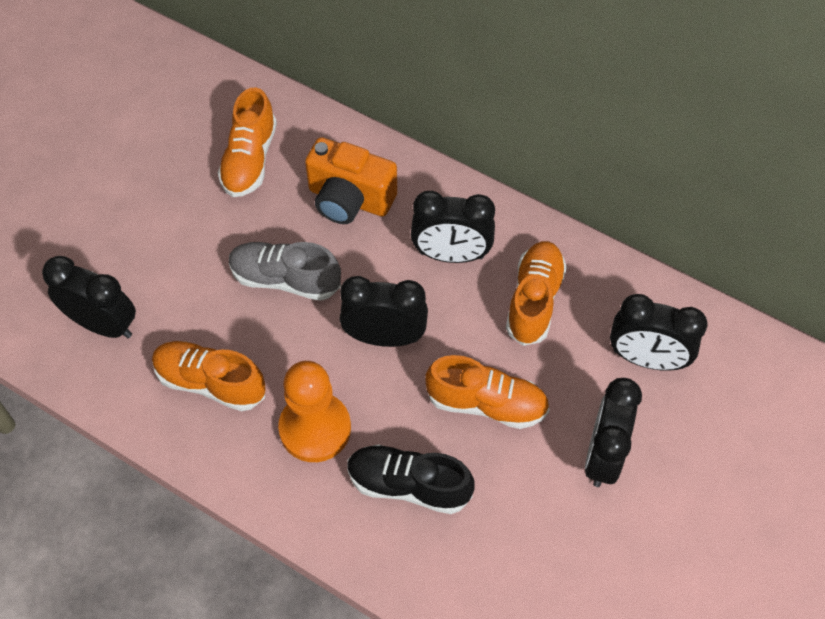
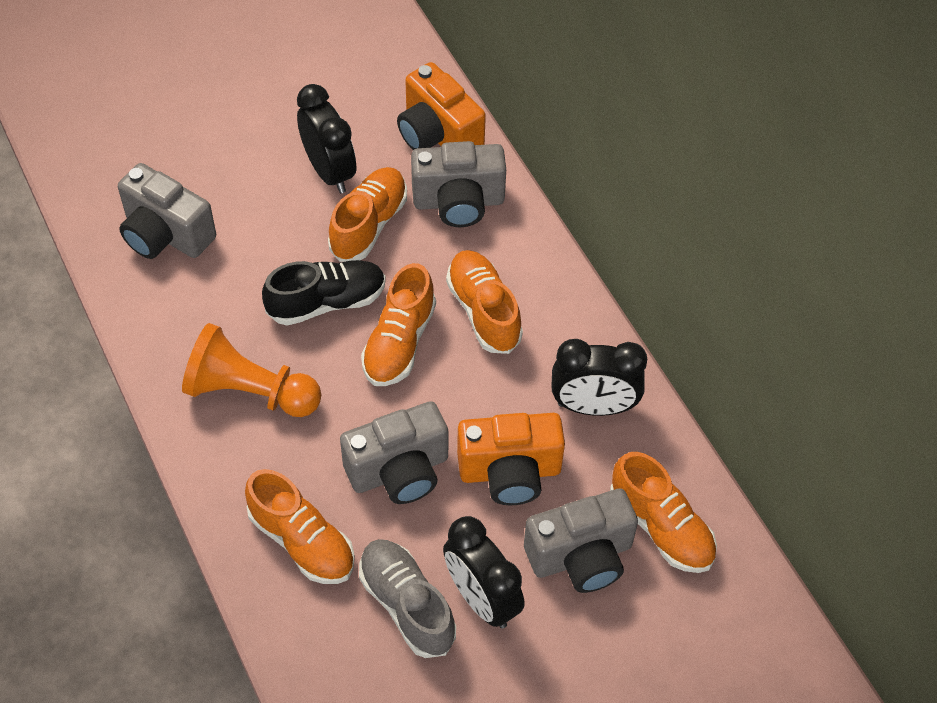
black clock: [42,256,136,338] [340,276,428,347] [411,191,495,263] [585,378,642,487] [610,294,707,371] = 5 -> [297,84,356,193] [443,516,525,628] [551,339,647,416] = 3
grey camera: none = 0 -> [118,163,216,259] [340,401,449,504] [411,141,506,227] [524,488,638,593] = 4
orange camera: [305,137,397,224] = 1 -> [397,62,486,150] [457,413,565,505] = 2
orange shoe: [152,341,266,411] [218,87,277,197] [425,355,550,429] [506,241,567,346] = 4 -> [245,469,355,584] [328,167,407,262] [361,263,436,386] [446,250,523,354] [610,452,717,573] = 5

